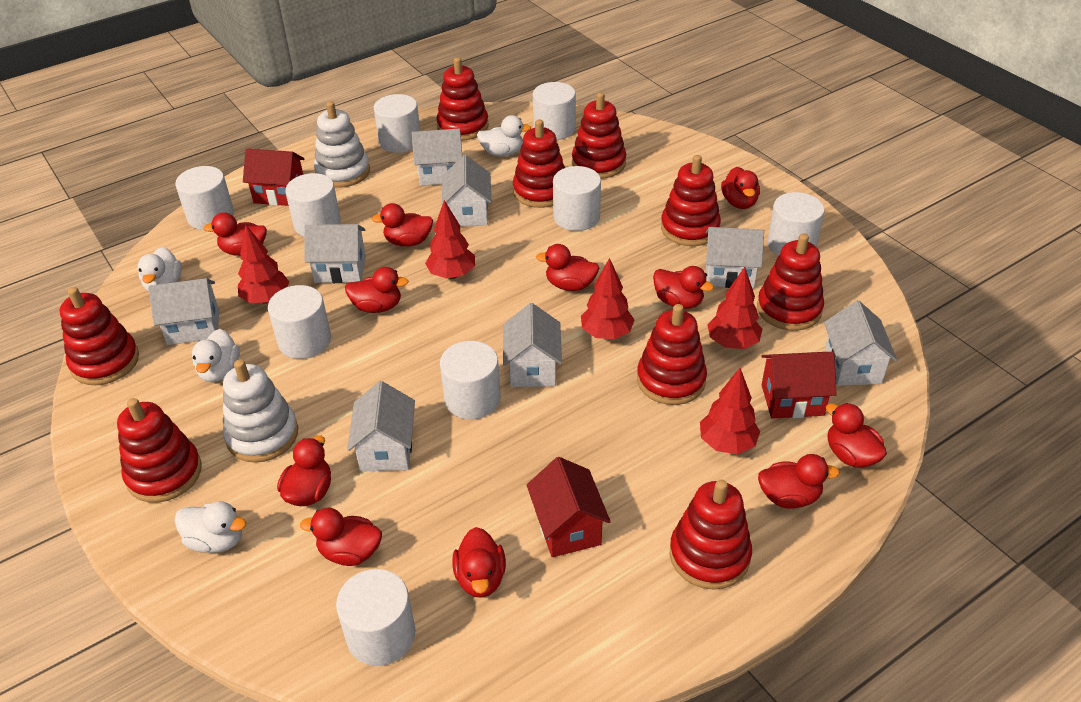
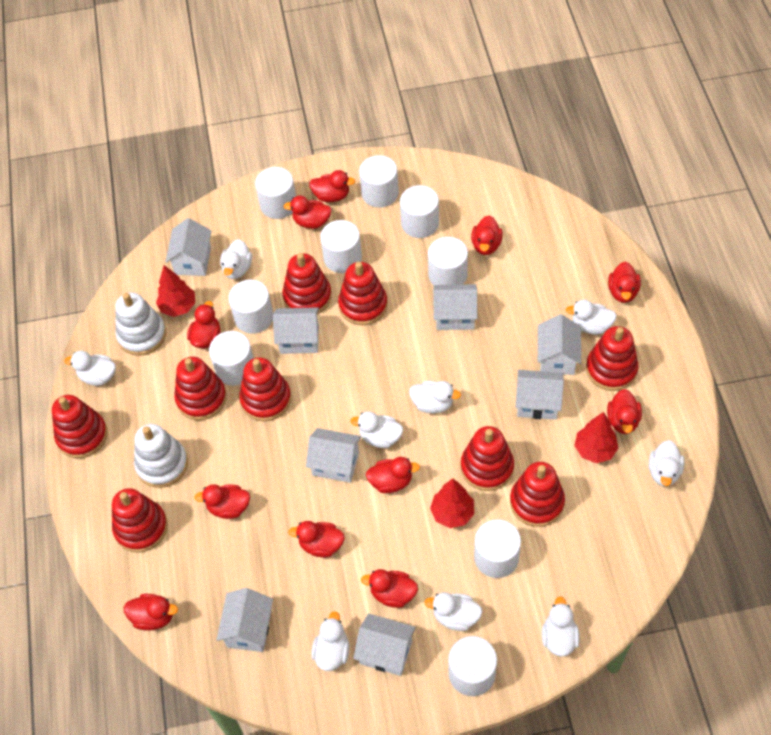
red house: [243,149,305,206] [527,457,611,557] [761,352,837,419] = 3 -> none = 0
red tree: [238,225,289,304] [425,200,475,279] [581,258,634,339] [700,368,760,454] [707,267,763,349] = 5 -> [156,265,195,317] [430,478,474,528] [574,412,618,463] = 3
white duck: [138,247,182,292] [174,501,246,553] [192,329,240,382] [477,115,531,156] = 4 -> [64,351,116,386] [220,239,252,279] [311,611,350,671] [350,411,403,448] [409,381,461,413] [424,592,483,631] [542,596,580,657] [566,299,617,334] [649,440,684,486] = 9

